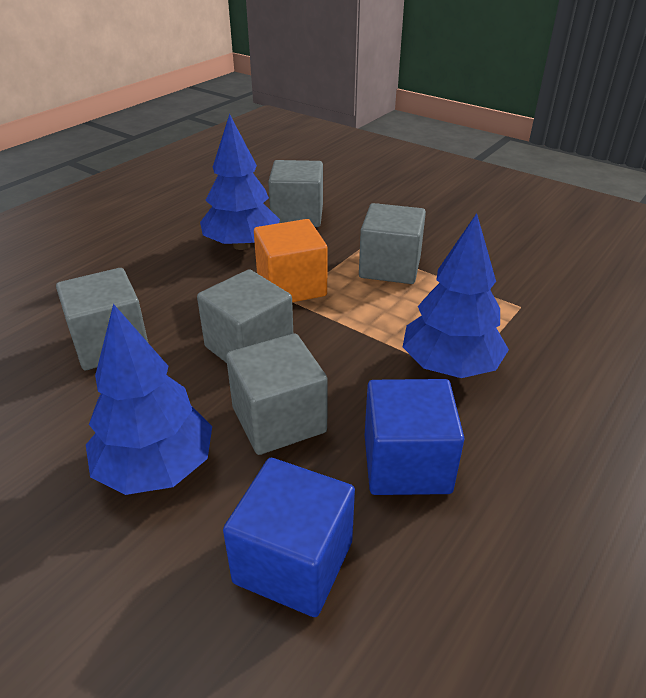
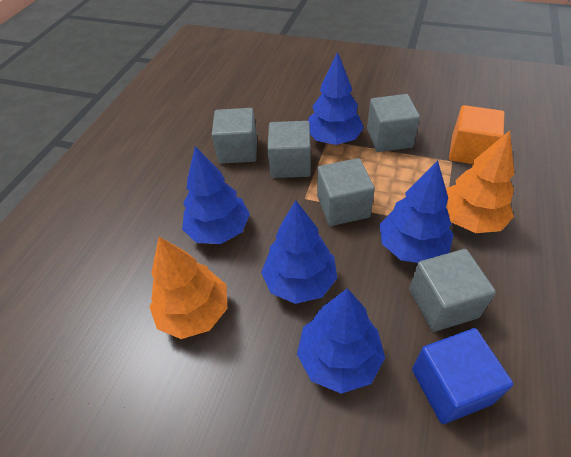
blue cube: [223,458,355,617] [365,379,465,495] = 2 -> [412,328,513,424] = 1
blue tree: [86,304,212,495] [200,114,280,250] [403,213,509,378] = 3 -> [182,146,250,244] [261,200,337,304] [297,288,385,394] [308,52,364,145] [380,161,454,263] = 5
orange tree: none = 0 -> [149,237,227,339] [446,131,514,233] = 2

